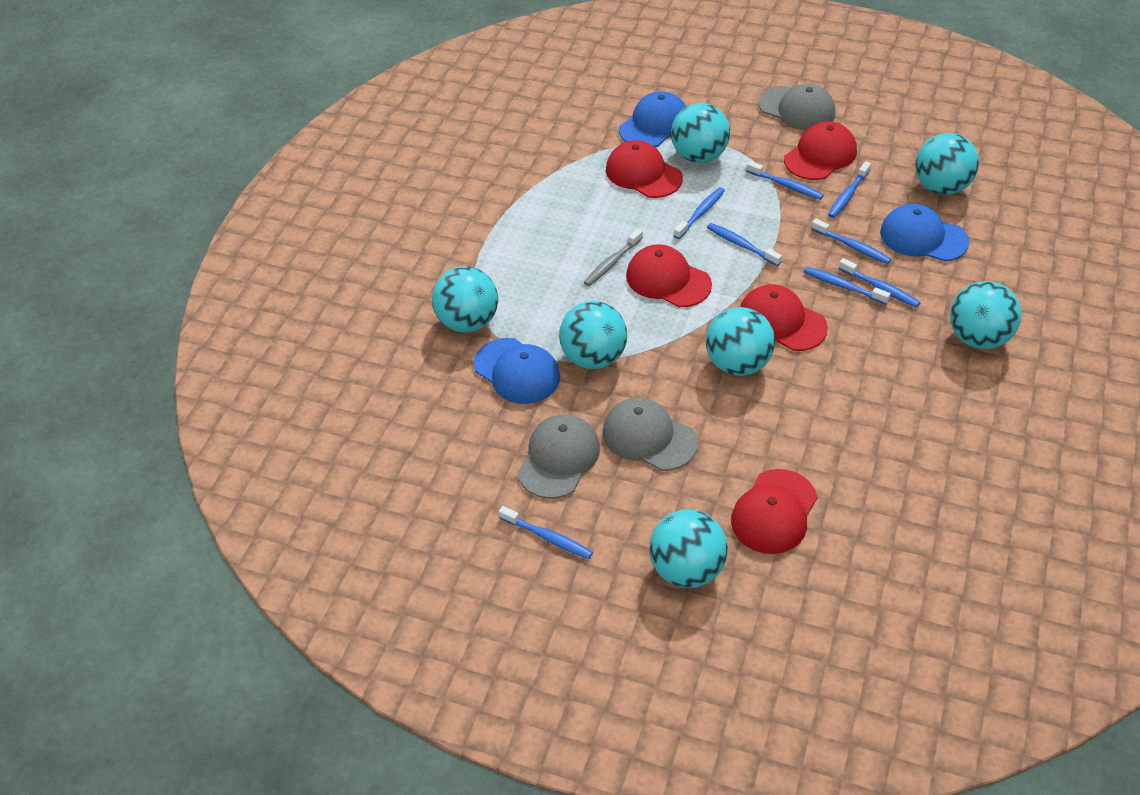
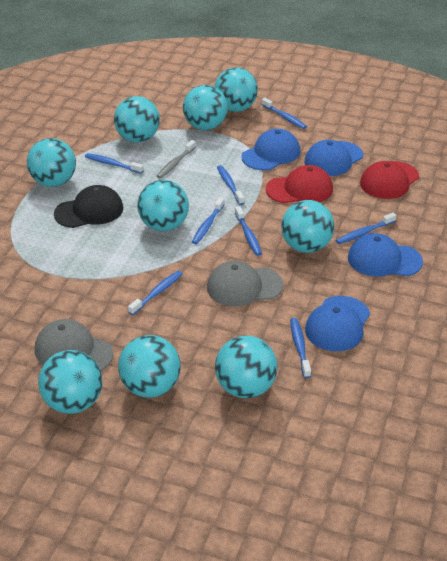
black cap: none = 0 -> [54,185,123,228] = 1
blue cap: [473,338,560,404] [619,91,686,147] [880,204,969,262] = 3 -> [241,128,301,171] [304,140,363,176] [305,296,370,351] [348,233,423,277] = 4
grey cap: [517,415,600,499] [602,398,698,471] [758,84,836,130] = 3 -> [35,319,113,371] [207,261,283,306] = 2
red cap: [606,140,683,198] [626,244,712,307] [731,469,817,554] [740,284,828,351] [784,121,857,180] = 5 -> [266,165,333,203] [360,161,419,199] = 2
turquoise ball: [432,266,498,333] [559,301,627,369] [649,509,728,588] [671,103,730,163] [706,307,775,376] [916,133,979,195] [950,281,1022,349] = 7 -> [27,138,76,187] [38,350,102,414] [114,96,160,143] [118,335,181,398] [137,180,189,231] [183,85,228,130] [214,67,258,112] [215,336,277,398] [281,200,334,253] = 9

